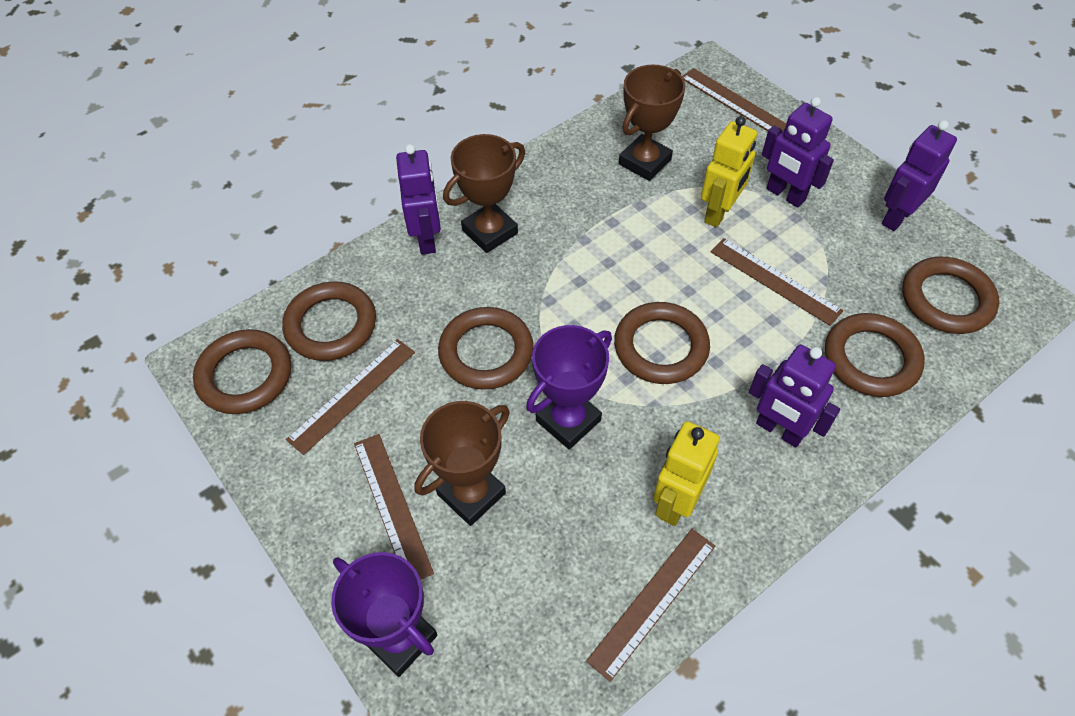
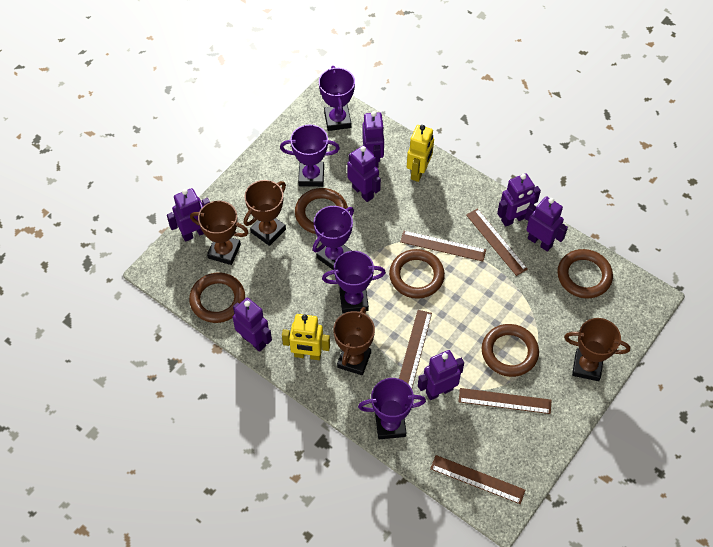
brown ring: [193,329,291,414] [282,281,376,361] [438,307,534,390] [614,302,710,384] [825,313,925,397] [902,256,999,334] = 6 -> [189,273,245,323] [295,188,348,234] [389,249,445,299] [482,324,539,377] [557,249,613,298] = 5
brown trophy: [414,401,510,526] [443,134,525,253] [619,64,685,181] = 3 -> [190,201,249,265] [244,180,286,246] [333,307,375,375] [564,318,630,381] = 4
purple robot: [396,144,441,255] [749,345,840,448] [762,97,834,208] [882,120,957,231] = 4 -> [167,188,210,242] [233,298,272,352] [347,145,381,202] [362,111,384,168] [418,350,464,400] [497,173,541,227] [525,196,568,252] = 7
purple trophy: [331,552,437,677] [526,325,612,449] = 2 -> [280,124,340,187] [312,206,354,270] [319,66,355,131] [322,251,386,313] [358,378,426,439] = 5

